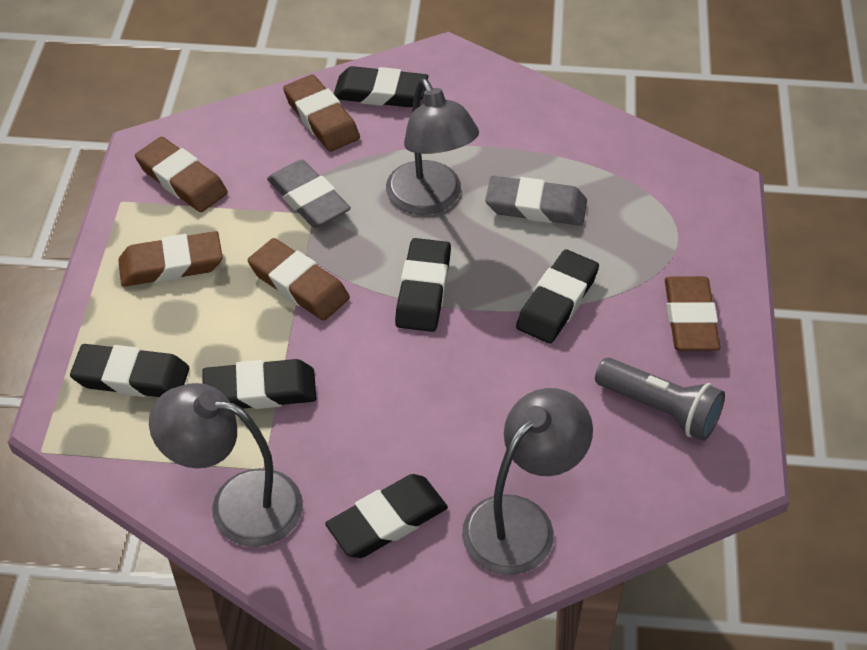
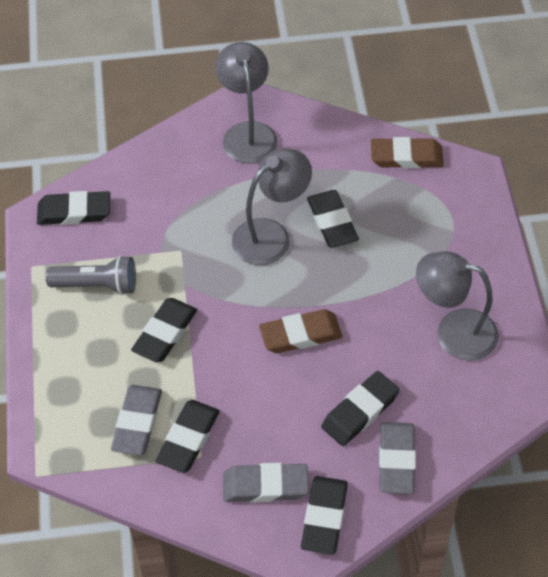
brown eraser: [118,231,223,287] [135,137,228,212] [248,238,350,321] [283,75,360,151] [665,276,720,351] = 5 -> [259,309,343,353] [371,137,444,169] = 2
grey eraser: [267,159,351,228] [485,176,587,226] = 2 -> [111,385,162,456] [223,463,309,502] [379,422,416,494] = 3

